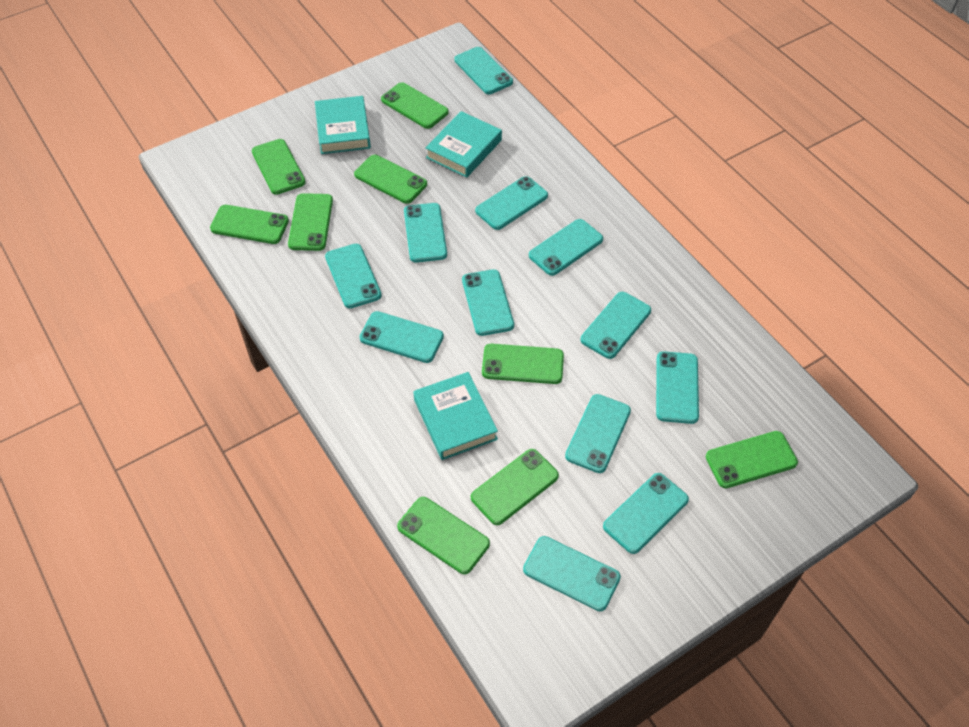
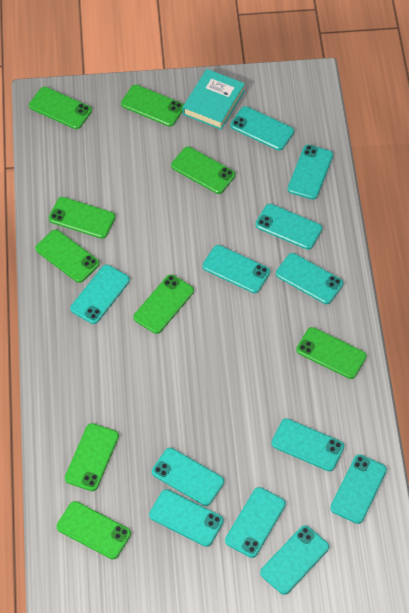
turquoise book: [315,96,371,154] [413,372,498,460] [425,111,502,178] = 3 -> [183,69,245,130] = 1

